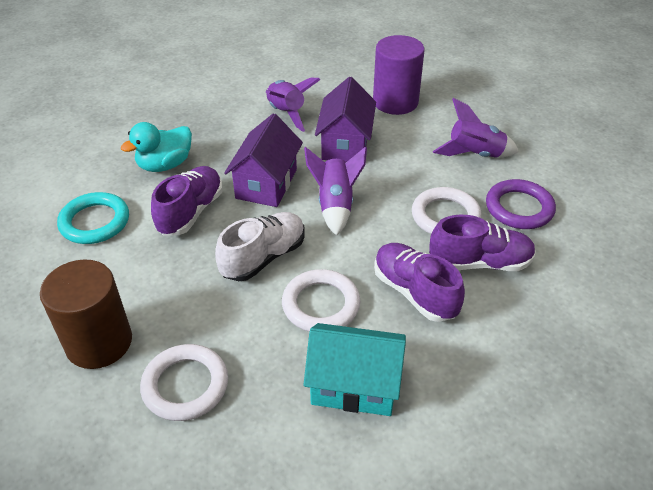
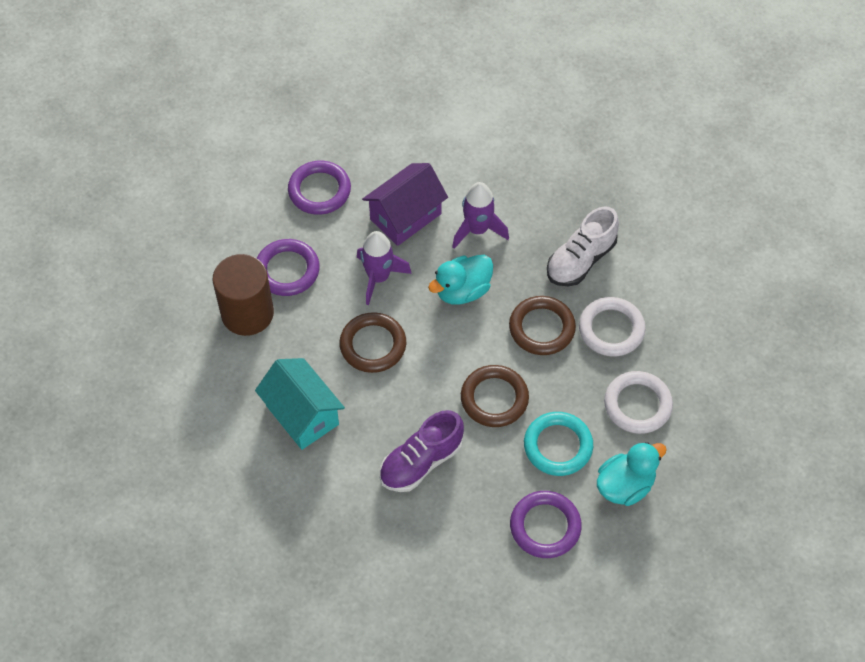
brown ring: none = 0 -> [339,312,406,373] [461,365,529,427] [509,296,576,355] = 3
purple cylinder: [373,35,425,115] = 1 -> none = 0
purple house: [224,113,303,207] [315,77,376,162] = 2 -> [362,163,448,246] = 1
purple ring: [486,179,556,229] = 1 -> [257,239,320,296] [288,161,351,215] [510,491,582,558] = 3
purple rocket: [266,78,320,132] [304,146,367,236] [433,98,519,158] = 3 -> [357,231,412,305] [452,182,509,249] = 2
purple shoe: [151,166,223,236] [374,243,465,322] [429,215,536,271] = 3 -> [379,410,464,492] = 1
turquoise duck: [121,122,192,172] = 1 -> [428,255,493,305] [597,442,667,506] = 2
white ring: [140,344,228,421] [282,269,360,332] [412,187,482,234] = 3 -> [579,297,646,357] [604,371,673,434] = 2

